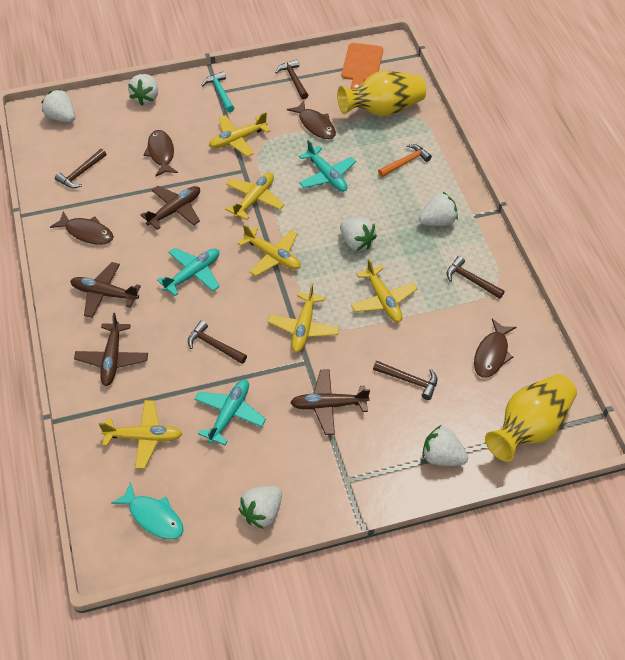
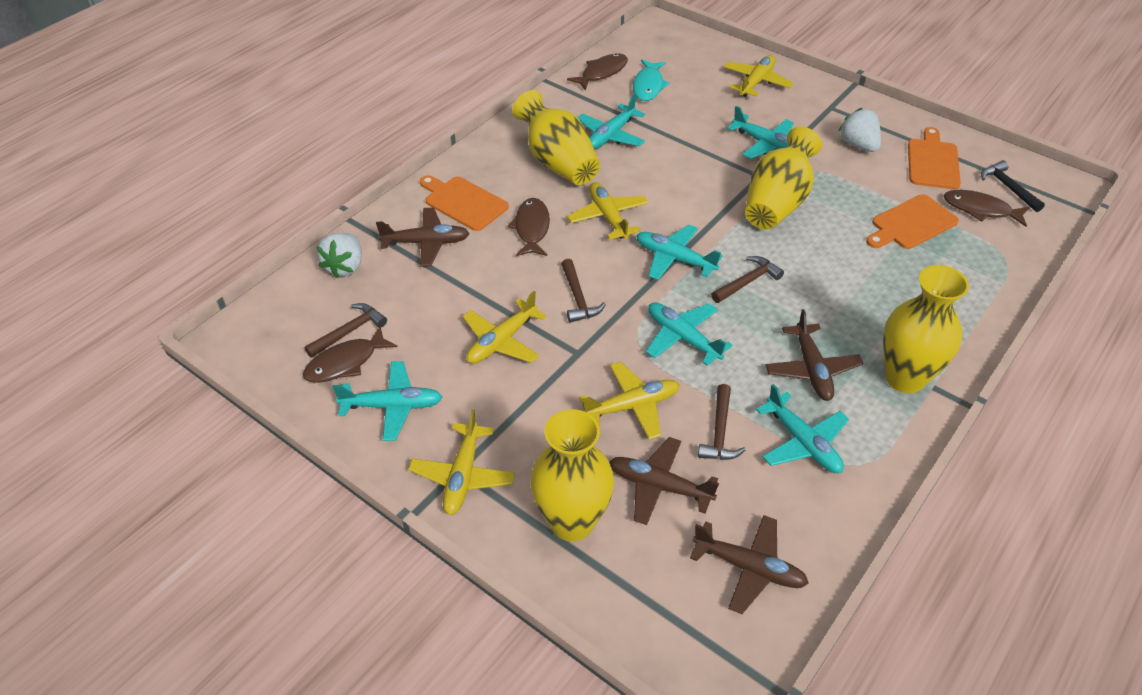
black hammer: none = 0 -> [981,160,1045,212] = 1
brown hammer: [55,149,106,188] [188,320,247,364] [275,59,308,100] [373,361,437,400] [446,256,505,299] = 5 -> [304,303,387,358] [561,259,606,323] [698,384,746,460] [711,256,784,303] = 4
orange cutting board: [342,43,383,89] = 1 -> [420,175,509,231] [866,194,959,249] [908,127,961,189] = 3
orange hammer: [378,144,432,177] = 1 -> none = 0
turquoise hammer: [201,72,234,112] = 1 -> none = 0
turquoise plane: [157,248,220,296] [194,379,266,445] [299,140,356,192] = 3 -> [333,361,442,441] [577,94,645,149] [636,225,723,280] [646,303,732,366] [727,106,794,159] [756,384,849,473] = 6
white strawberry: [41,89,75,122] [128,74,158,105] [238,486,282,529] [340,218,377,251] [419,192,458,226] [422,425,468,466] = 6 -> [317,233,362,278] [839,108,881,152] = 2
yellow plane: [99,400,182,469] [209,112,270,157] [225,172,285,220] [238,224,301,276] [268,283,340,353] [351,258,418,322] = 6 -> [408,409,515,515] [462,291,547,364] [567,182,648,240] [579,362,680,440] [724,55,794,97] = 5
yellow vase: [337,71,426,116] [485,374,577,462] = 2 -> [512,90,600,185] [530,409,614,542] [745,127,822,229] [883,265,969,393] = 4

